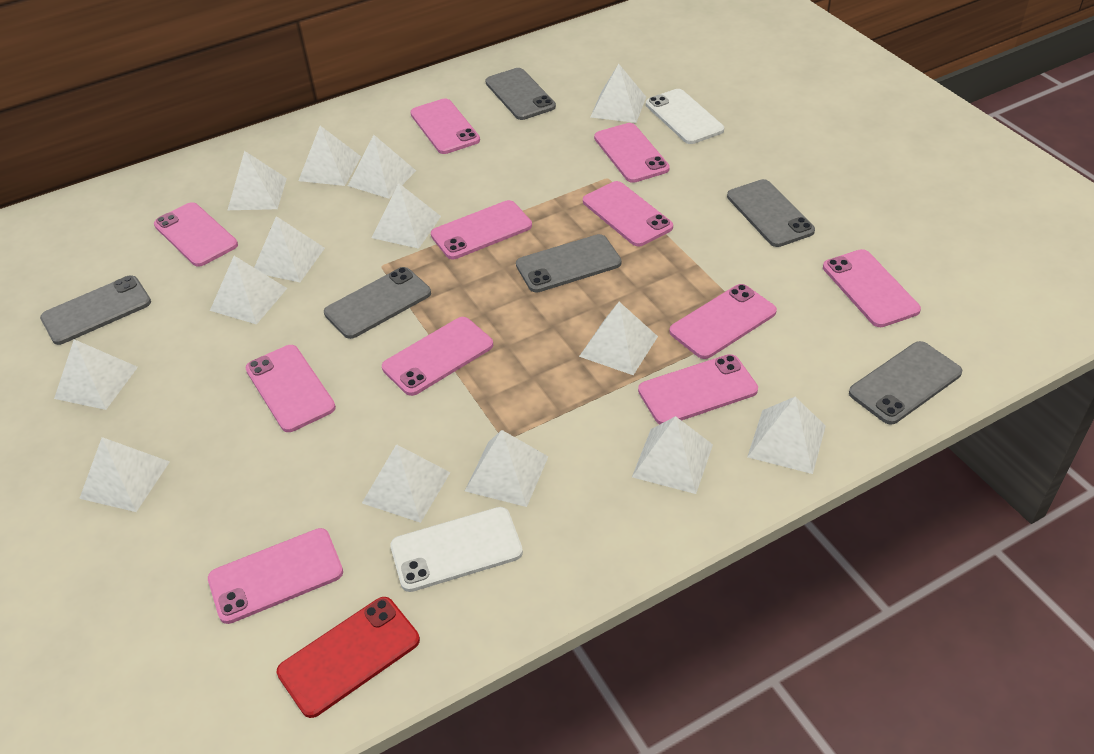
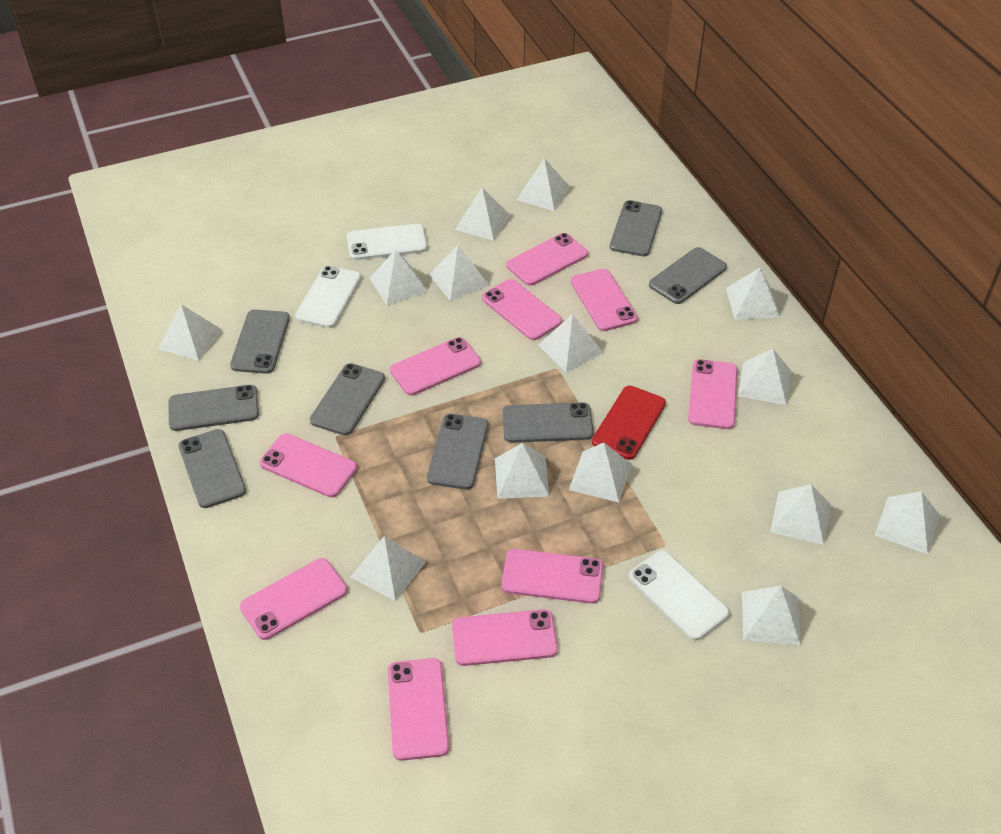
grey phone: [40,276,151,345] [324,267,431,339] [485,68,556,120] [516,234,621,293] [727,179,815,247] [849,341,962,425] = 6 -> [168,385,259,431] [178,429,246,508] [230,309,290,374] [310,363,385,435] [427,414,489,489] [502,402,594,443] [610,200,662,256] [649,247,727,304] = 8
pink phone: [154,202,238,267] [208,528,343,624] [245,345,336,432] [382,317,493,396] [410,98,480,154] [431,200,532,259] [583,181,673,246] [594,123,670,183] [638,354,758,424] [669,284,777,359] [823,249,921,327] = 11 -> [240,558,347,640] [260,433,357,497] [388,658,449,761] [390,337,481,396] [452,609,558,666] [482,279,562,340] [501,549,603,604] [506,233,588,286] [571,269,638,331] [688,359,738,429] = 10
white phone: [390,507,523,592] [646,89,724,144] = 2 -> [295,266,361,328] [347,224,427,260] [629,550,729,640] = 3

